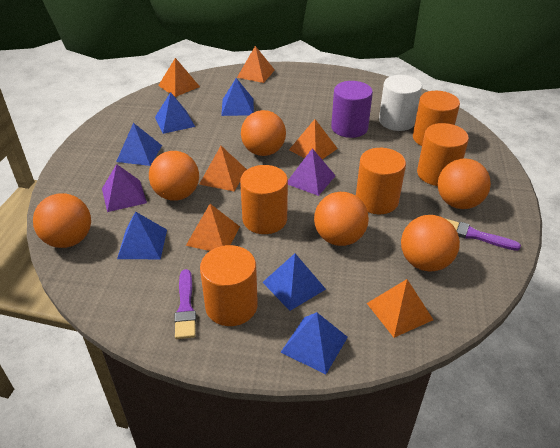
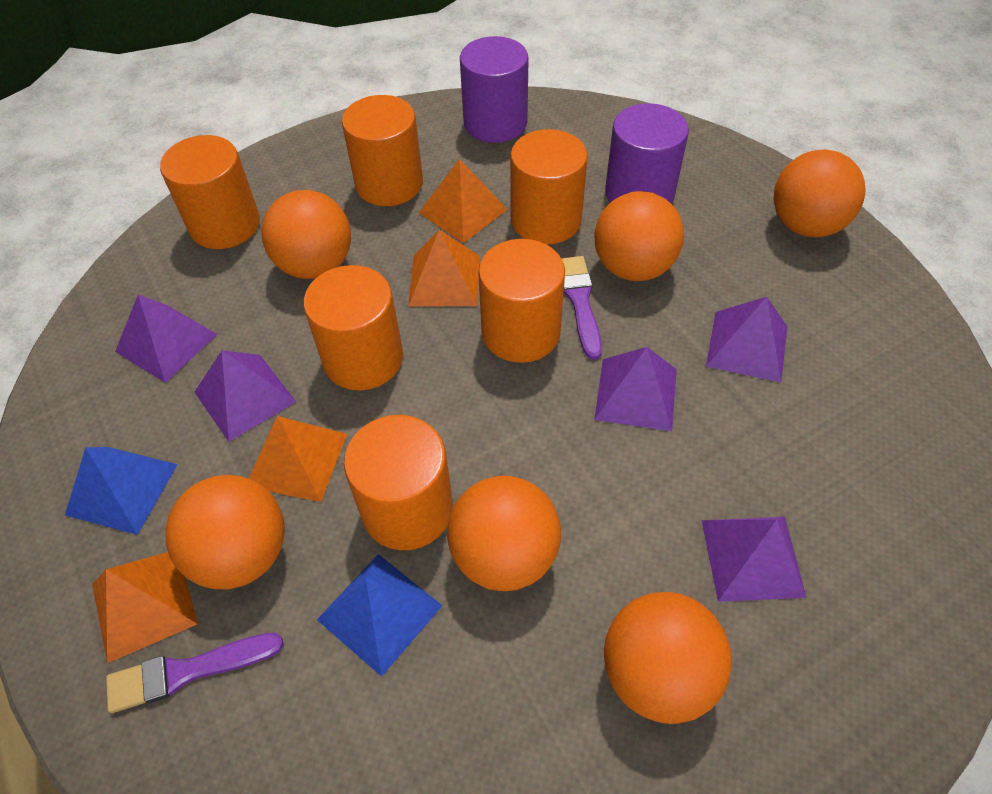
blue pyramid: [116,123,162,166] [117,211,167,259] [155,92,195,134] [221,78,254,116] [262,253,326,311] [280,312,348,374] = 6 -> [65,447,178,535] [317,554,443,677] = 2
orange cylinder: [200,245,258,326] [240,165,288,234] [356,148,406,214] [413,91,460,146] [417,123,469,186] = 5 -> [160,135,260,249] [303,265,403,391] [342,95,423,206] [344,415,453,550] [478,239,565,363] [510,129,588,244] = 6
orange pyramid: [158,58,200,97] [186,204,240,251] [199,146,247,191] [237,46,275,83] [289,119,338,159] [367,279,433,338] = 6 -> [92,552,198,663] [249,416,347,502] [409,230,480,306] [419,159,508,243] = 4
purple cylinder: [331,81,373,138] = 1 -> [460,36,529,143] [605,103,689,204] = 2
purple pyramid: [102,164,147,212] [288,148,336,196] = 2 -> [115,294,217,383] [194,350,296,442] [594,347,677,431] [702,517,807,602] [706,297,788,382] = 5
white cylinder: [379,75,422,131] = 1 -> none = 0

